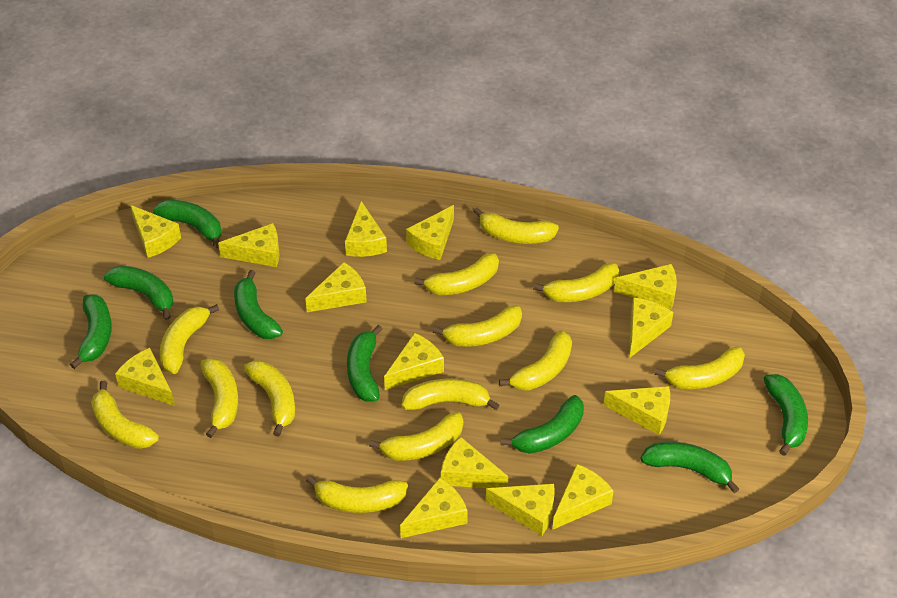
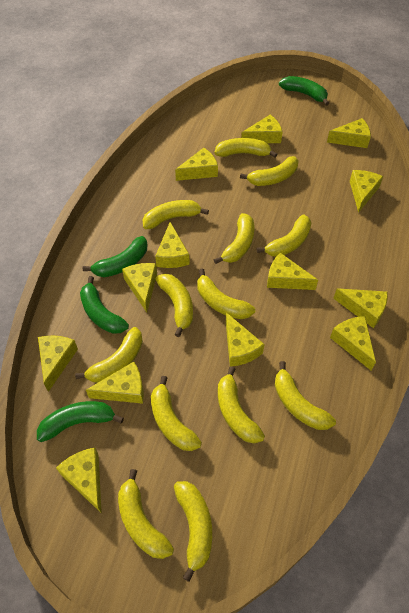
green banana: [70,294,112,369] [104,266,173,320] [153,200,222,248] [234,270,283,339] [347,325,383,402] [501,395,584,454] [640,442,739,493] [763,374,808,456] = 8 -> [37,401,124,442] [80,276,129,334] [83,236,147,277] [279,76,329,106] = 4
yellow cheese: [115,348,175,406] [130,205,181,258] [218,223,279,267] [305,262,367,312] [345,201,387,257] [384,333,444,390] [400,478,468,538] [406,205,454,260] [441,437,509,488] [486,484,555,536] [552,464,614,530] [603,386,670,435] [614,264,677,310] [629,297,673,358] = 14 -> [38,336,78,392] [56,448,102,513] [86,362,144,404] [122,263,157,313] [155,222,190,268] [175,148,218,181] [226,312,265,366] [241,115,283,143] [267,253,318,290] [327,118,371,148] [330,316,376,371] [333,288,388,328] [350,170,383,213] = 13

